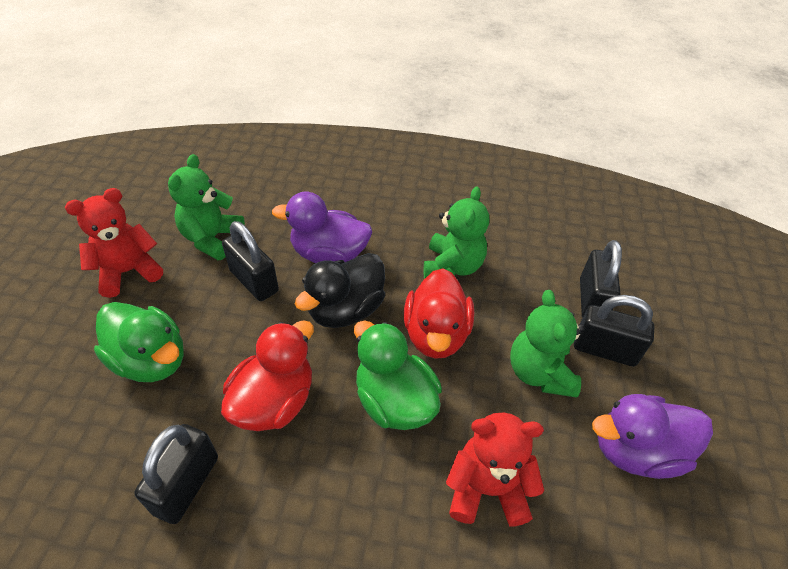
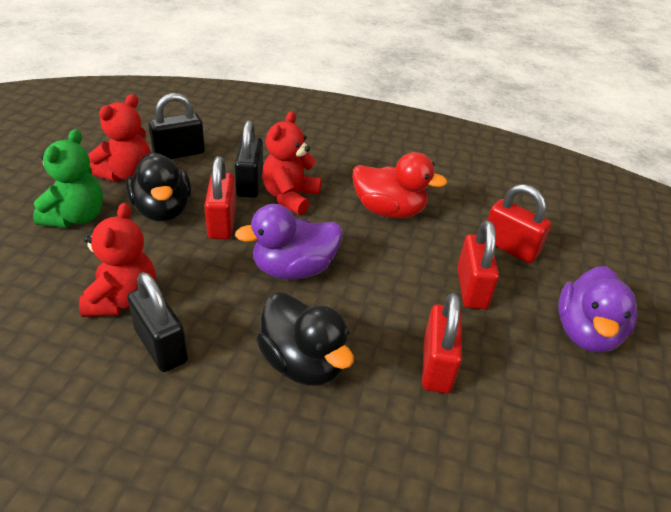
black duck: [295,253,385,328] = 1 -> [126,152,191,222] [256,292,354,386] = 2
black padlock: [134,424,218,524] [222,221,279,301] [574,295,655,366] [580,240,622,318] = 4 -> [127,272,188,372] [148,93,205,159] [235,120,263,198] = 3
green duck: [94,302,184,382] [354,321,442,430] = 2 -> none = 0
green teddy bear: [168,154,245,260] [424,186,489,279] [510,290,585,398] = 3 -> [33,129,103,228] = 1
red duck: [221,320,314,431] [404,268,474,359] = 2 -> [352,152,447,218] = 1
red padlock: none = 0 -> [204,156,236,239] [422,293,462,393] [457,220,499,309] [487,184,551,263] = 4
red teddy bear: [65,188,163,298] [446,413,544,527] = 2 -> [79,203,156,317] [88,94,151,182] [262,111,321,215] = 3

